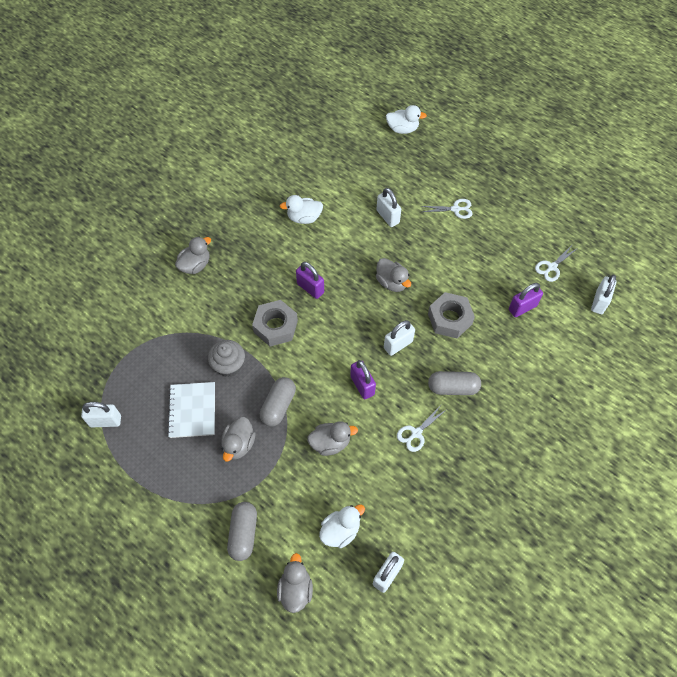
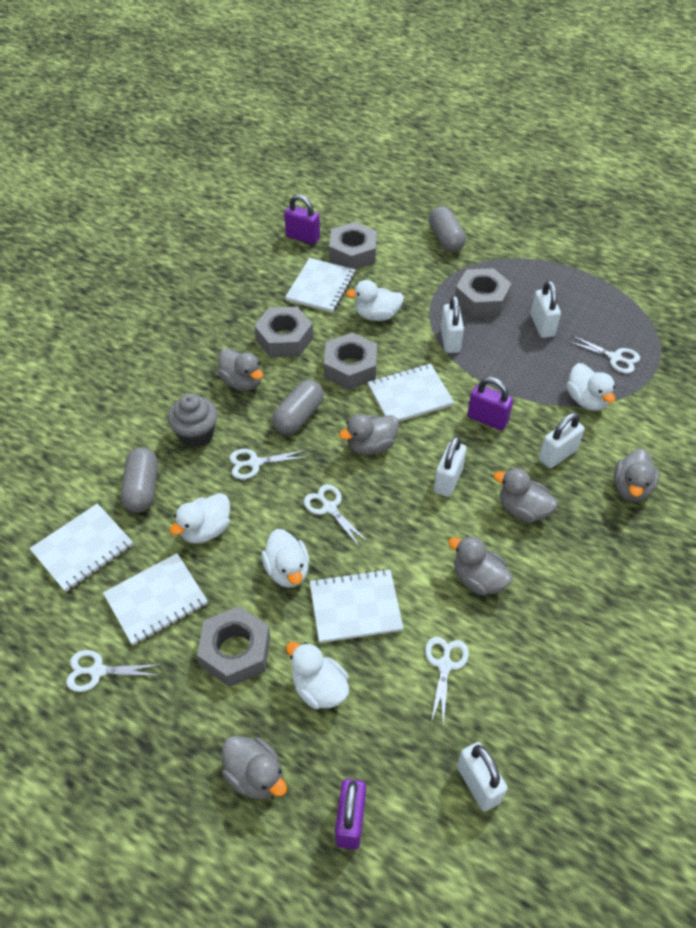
grey duck: [175,237,211,274] [221,417,256,462] [277,553,313,613] [307,421,358,456] [376,258,411,292] = 5 -> [218,349,263,391] [222,736,287,799] [339,414,399,455] [448,536,512,596] [493,468,558,522] [614,449,659,502] = 6
grey nut: [252,300,298,346] [428,292,475,338] = 2 -> [197,606,270,687] [254,307,313,358] [324,332,377,390] [329,222,377,269] [455,268,512,317] = 5
white duck: [280,195,323,224] [319,505,365,548] [386,105,427,134] = 3 -> [170,493,230,544] [261,529,310,588] [286,642,349,709] [346,280,404,321] [567,363,615,411] = 5
white notebook: [167,382,215,438] = 1 -> [29,503,133,592] [103,553,208,645] [285,258,356,313] [310,569,403,643] [368,364,454,422] = 5
white scissors: [397,404,447,452] [421,199,472,219] [535,244,578,282] = 3 -> [66,650,162,692] [230,449,309,479] [304,484,369,547] [425,637,469,725] [568,335,640,374] = 5

